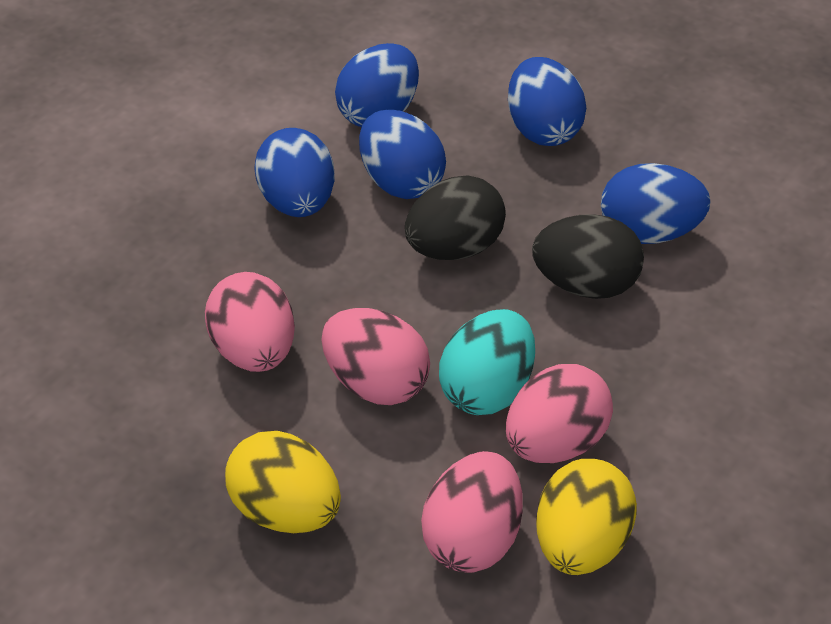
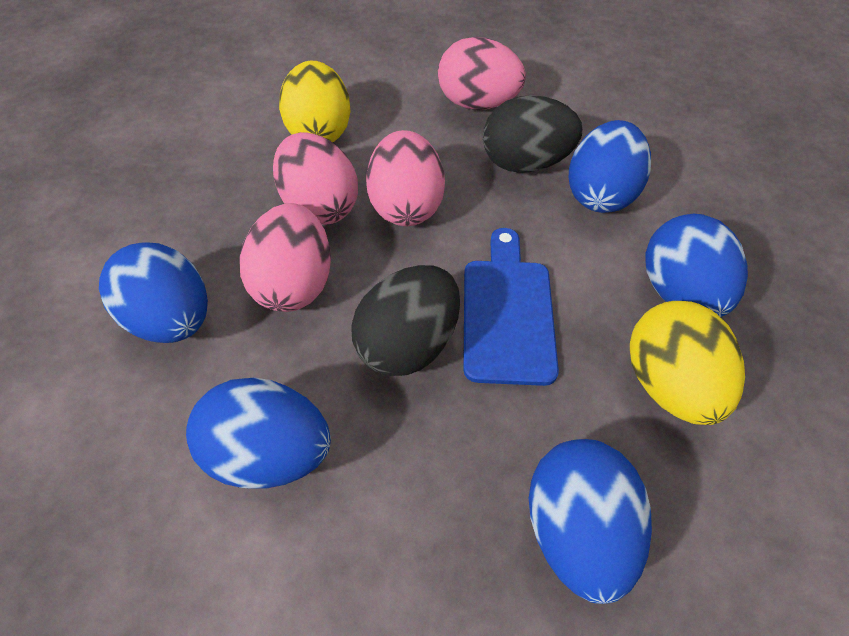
blue cutting board: none = 0 -> [463,228,559,386] = 1
turquoise egg: [439,309,535,415] = 1 -> none = 0

